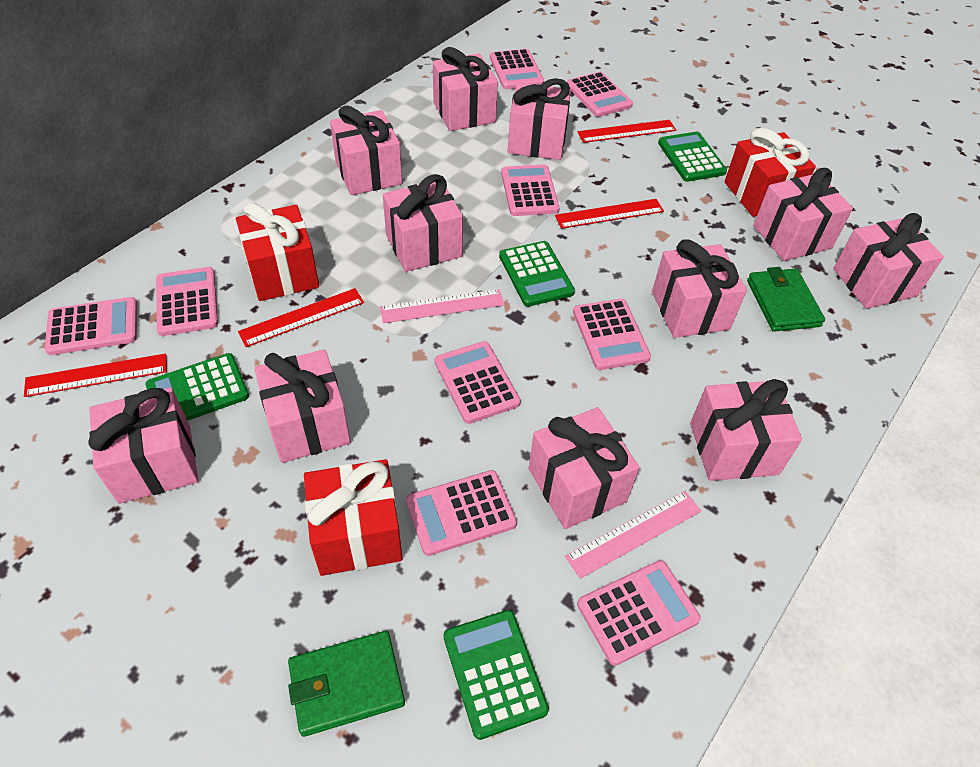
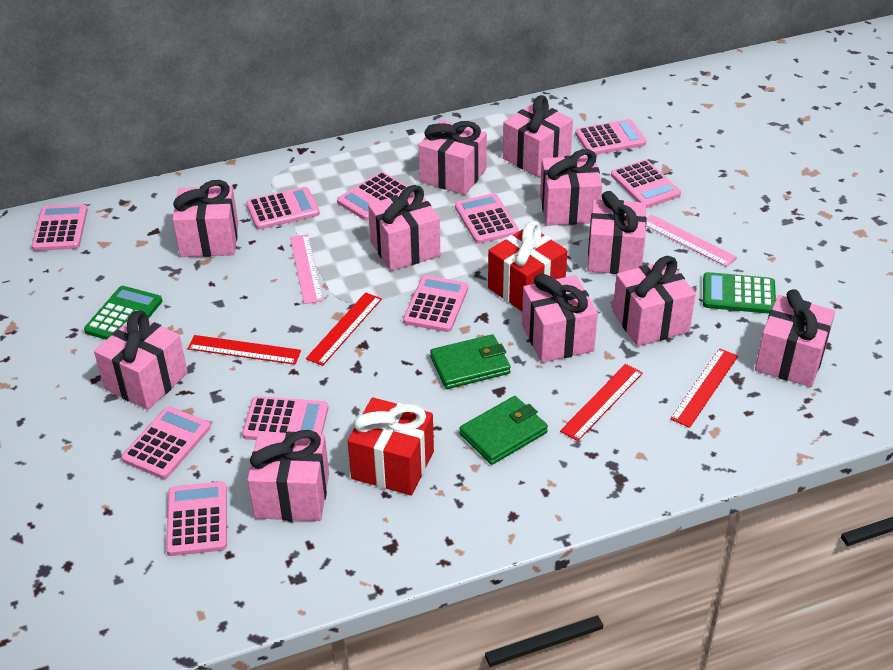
green calculator: [145,353,249,421] [444,610,549,740] [499,241,575,307] [658,132,727,182] = 4 -> [84,286,162,340] [703,272,776,314] = 2
pink calculator: [45,297,137,355] [156,267,218,336] [406,470,517,556] [435,341,521,424] [490,49,544,89] [501,164,560,216] [567,72,633,117] [573,299,651,370] [577,560,701,666] = 9 -> [32,204,88,251] [121,407,210,479] [166,482,227,556] [242,396,328,440] [246,187,320,229] [337,172,408,220] [403,275,468,332] [455,193,519,244] [575,119,646,155] [611,160,681,208] = 10
red gift: [236,203,319,301] [304,459,402,576] [724,128,816,217] = 3 -> [348,397,434,496] [488,221,567,311] = 2

